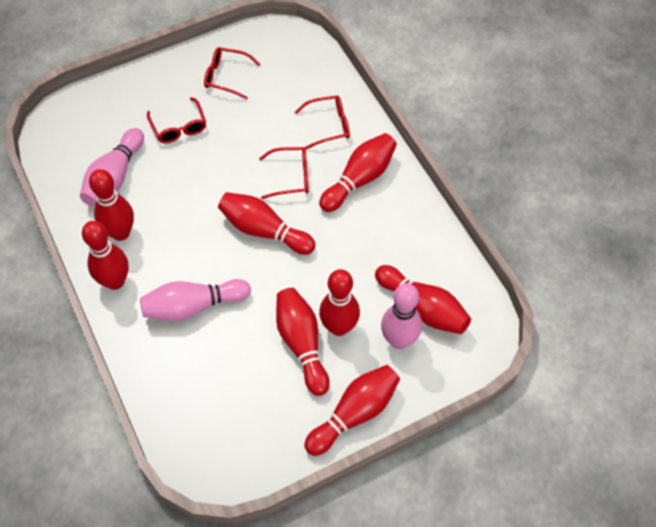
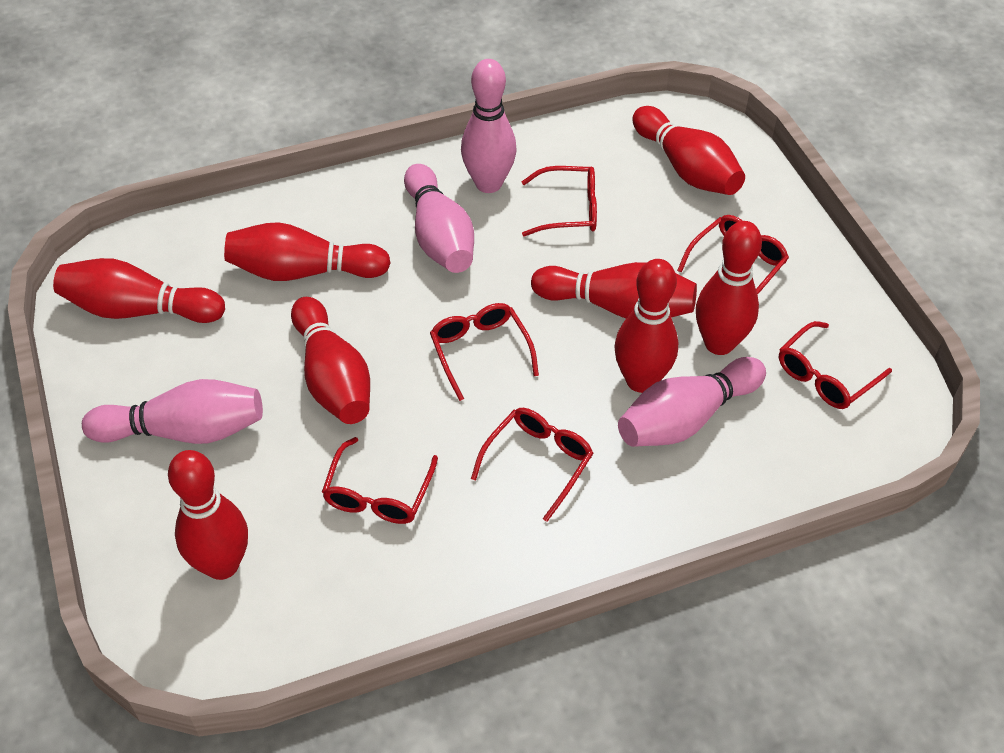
pink bowling pin: [80,128,144,206] [140,279,251,321] [381,283,422,349] = 3 -> [82,379,263,444] [404,164,474,273] [461,59,517,193] [618,357,766,447] = 4
red glasses: [147,97,206,143] [204,47,261,99] [259,147,309,199] [295,95,350,149] = 4 -> [322,437,438,524] [430,303,539,401] [471,408,593,522] [521,166,597,237] [677,215,789,295] [779,321,892,409] = 6

